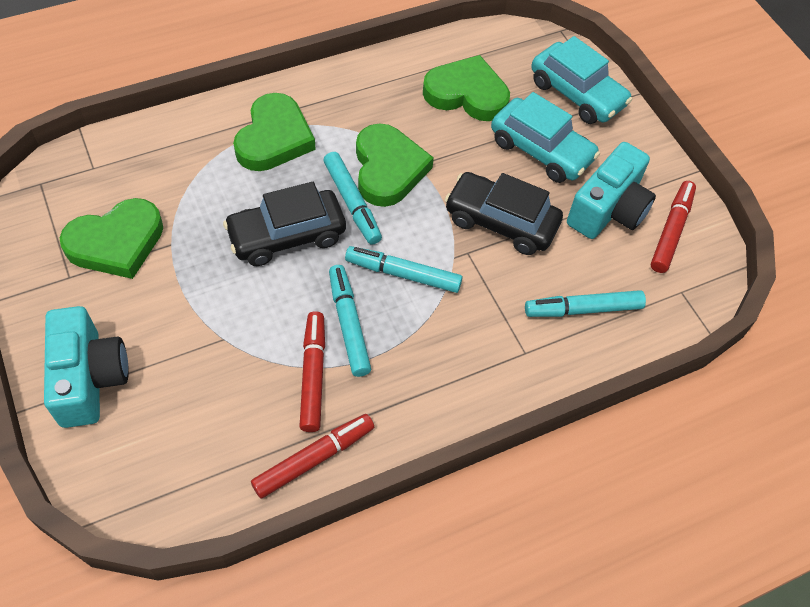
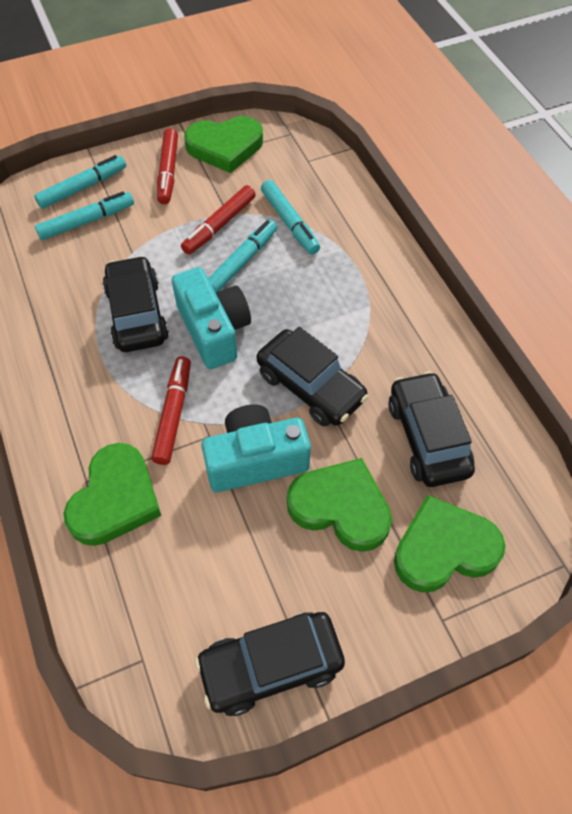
black car: [223,182,346,266] [445,172,563,255] = 2 -> [103,255,169,352] [195,612,345,716] [257,327,369,426] [388,371,475,487] = 4
turquoise car: [491,92,600,183] [531,36,632,124] = 2 -> none = 0

